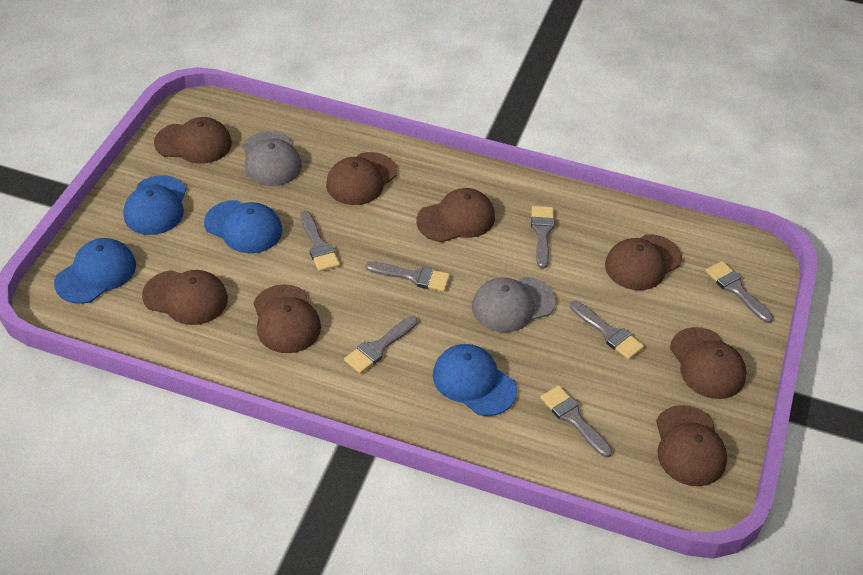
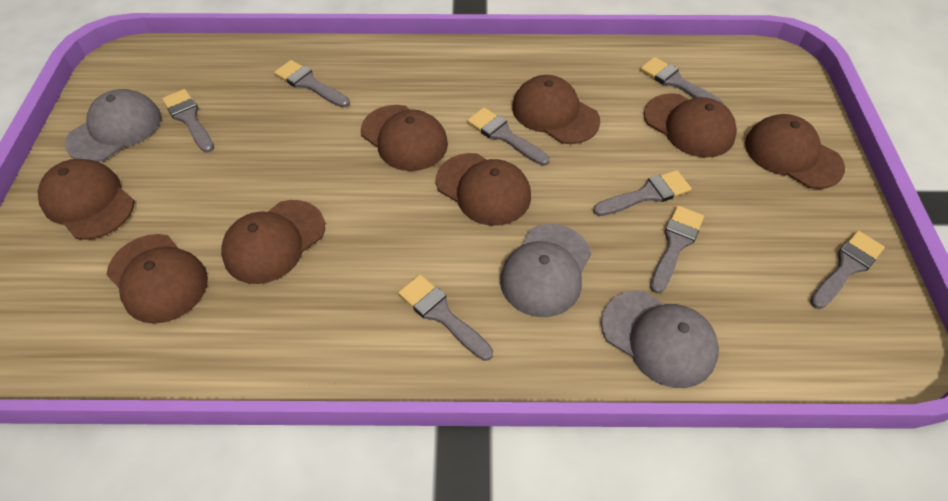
blue cap: [54,238,136,304] [123,175,186,235] [204,200,282,253] [433,344,517,416] = 4 -> none = 0
grey brush: [300,211,340,272] [344,316,417,374] [366,261,450,292] [531,206,554,269] [540,385,612,457] [570,301,644,360] [706,261,773,323] = 7 -> [162,89,214,153] [274,60,350,108] [398,274,493,361] [467,107,550,166] [593,170,692,216] [640,57,724,104] [650,205,704,294] [810,231,885,309] = 8
grey cap: [243,131,302,186] [472,277,556,332] = 2 -> [65,89,161,162] [500,224,591,317] [601,290,719,388] = 3

